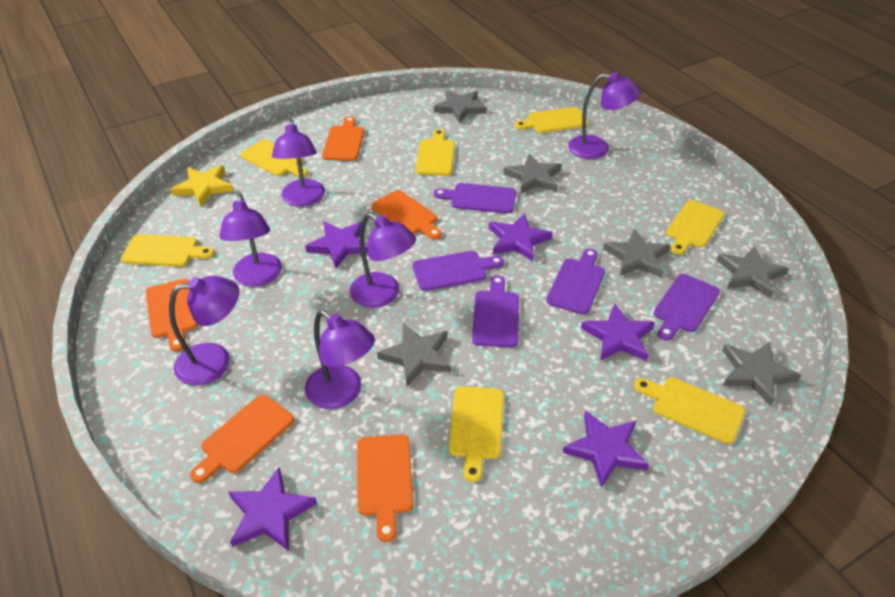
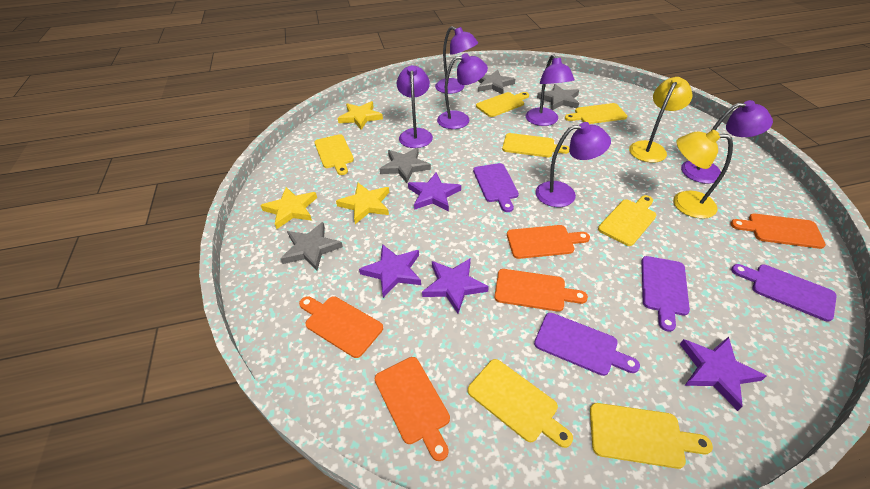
grey star: [377,323,451,386] [434,90,487,123] [503,154,561,194] [603,229,670,278] [717,246,789,298] [722,342,801,406] = 6 -> [280,222,343,271] [380,148,431,183] [478,70,515,94] [537,84,579,110] = 4
purple cutting board: [412,251,504,291] [433,183,516,214] [472,275,519,348] [546,249,605,315] [654,274,720,341] = 5 -> [473,163,519,212] [534,313,640,376] [642,256,690,332] [731,264,837,322] = 4
purple star: [228,467,317,551] [305,221,368,268] [489,213,552,262] [562,411,649,488] [581,303,655,361] = 5 -> [359,244,421,298] [408,173,461,211] [422,258,489,313] [680,336,766,411] = 4
yellow lamp: none = 0 -> [629,77,693,163] [673,130,733,219] = 2
yellow star: [170,165,234,207] = 1 -> [260,187,317,229] [336,183,389,224] [338,101,383,130] = 3

